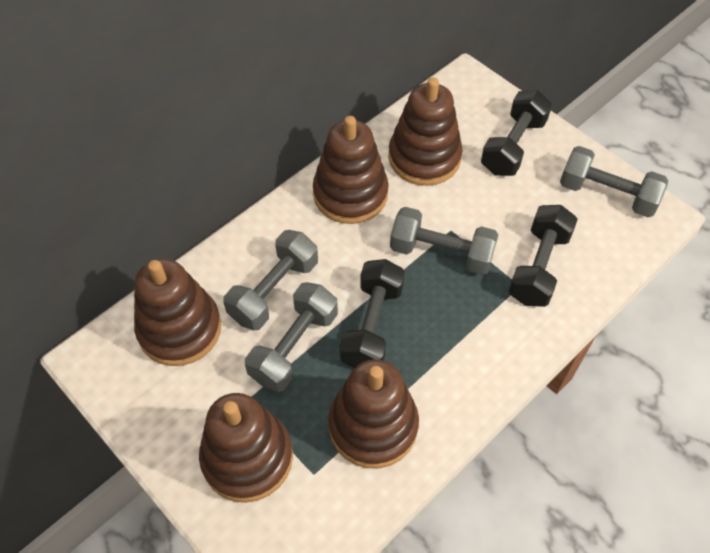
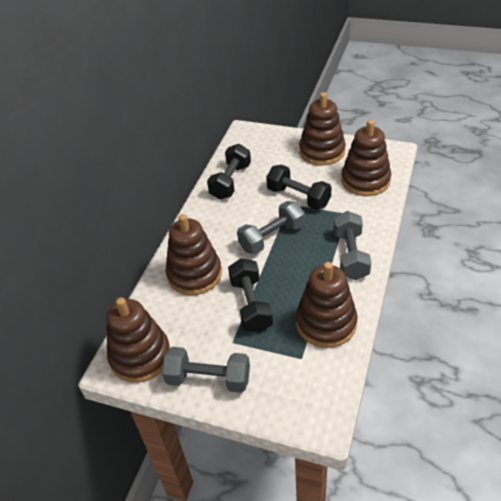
grey dumbbell: [223,230,318,331] [245,282,338,392] [390,207,499,275] [560,146,668,217] = 4 -> [162,347,250,393] [237,201,305,254] [334,211,371,280] = 3

